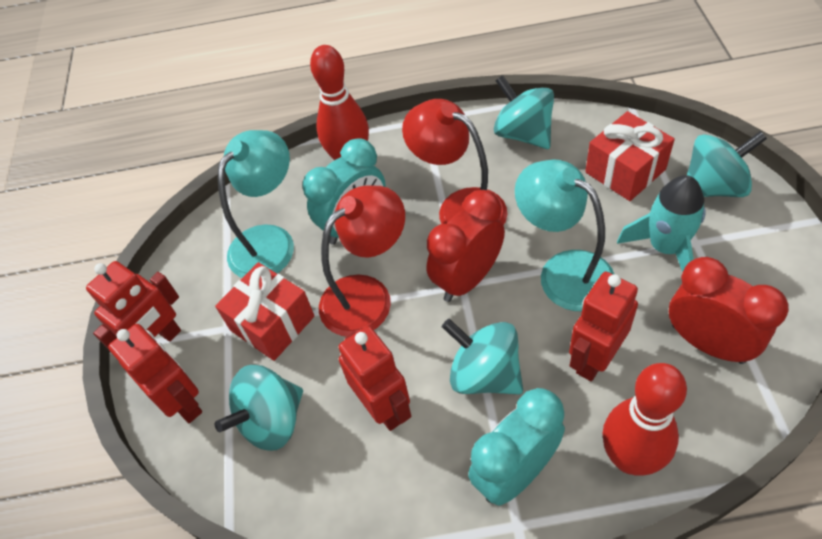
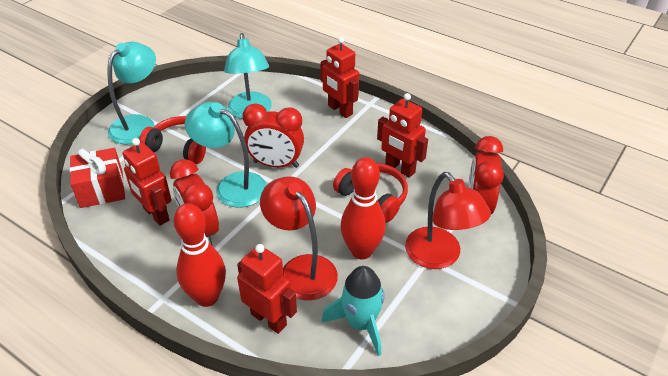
red clock: [426,190,505,302] [669,257,789,364] = 2 -> [170,159,219,245] [242,104,304,168] [468,136,504,214] = 3
red gift: [215,262,315,361] [585,111,675,201] = 2 -> [70,148,125,208] = 1
red headphones: none = 0 -> [139,116,206,164] [333,163,408,222] = 2
turquoise clock: [303,138,386,245] [468,388,565,506] = 2 -> none = 0
turquoise lamp: [218,130,294,278] [515,159,614,311] = 2 -> [107,42,156,145] [185,102,267,208] [224,33,272,119] = 3
turquoise spinning top: [215,365,303,451] [442,319,523,395] [494,75,554,149] [687,131,767,197] = 4 -> none = 0

